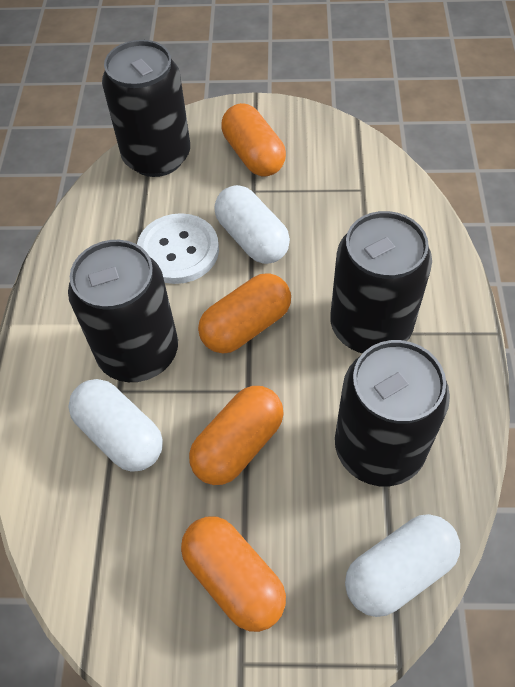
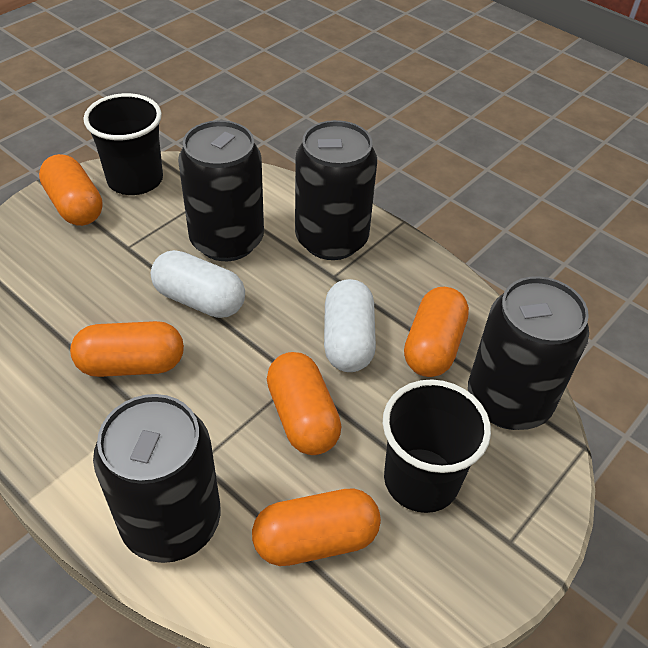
black cup: none = 0 -> [83,93,163,195] [383,379,491,513] = 2
orange capsule: [181,517,286,632] [189,386,284,485] [198,273,291,354] [221,103,286,176] = 4 -> [39,154,103,226] [70,321,184,377] [252,488,381,566] [267,352,341,455] [404,287,469,377] = 5
white button: [137,213,219,284] = 1 -> none = 0
white capsule: [68,379,163,472] [214,185,290,264] [345,514,460,617] = 3 -> [151,250,245,318] [324,279,376,372] = 2

